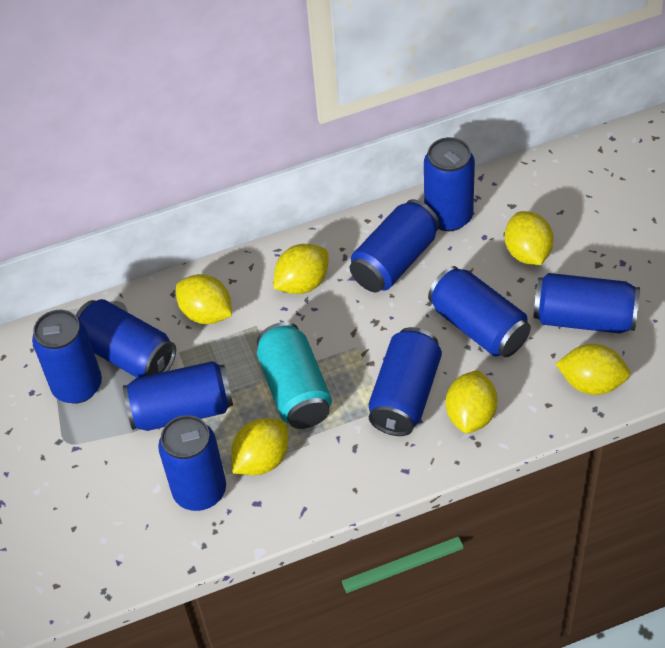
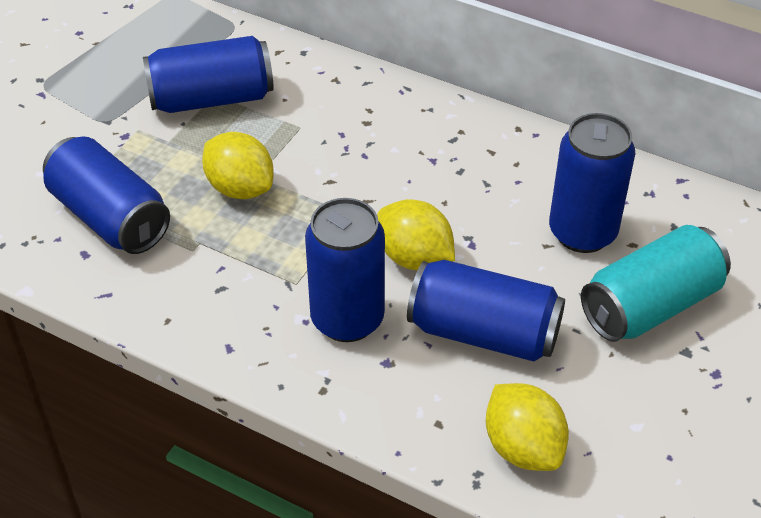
blue can: [32,310,102,404] [75,299,176,378] [123,361,233,431] [158,415,226,511] [350,199,440,292] [369,327,442,436] [424,137,475,231] [428,266,531,357] [533,273,640,334] = 9 -> [43,137,170,254] [143,36,274,113] [305,198,385,342] [407,260,565,362] [549,113,635,253] = 5
yellow lemon: [176,274,232,324] [231,418,288,475] [273,244,328,294] [446,370,498,433] [505,211,554,265] [556,344,630,395] = 6 -> [202,132,274,199] [377,199,455,270] [486,383,569,471] = 3

